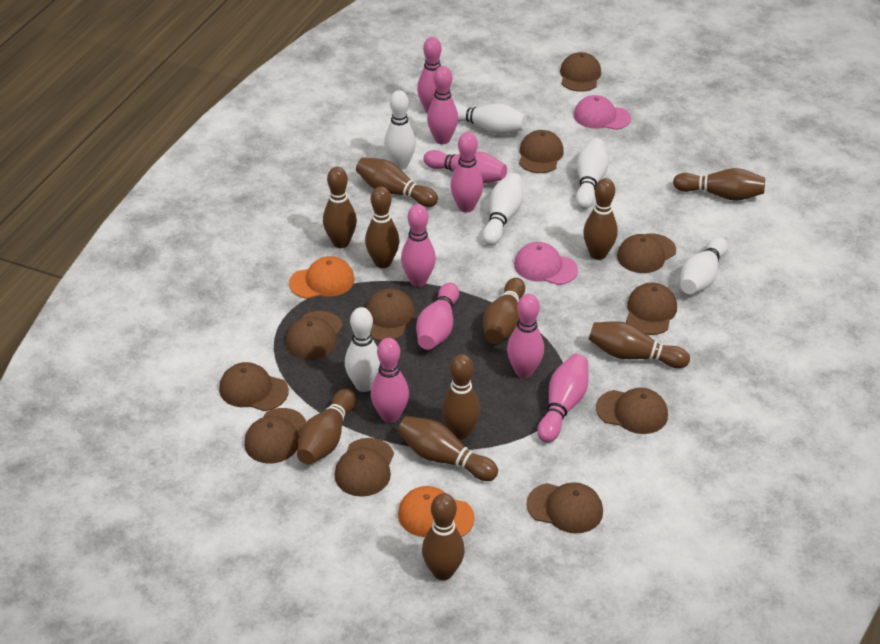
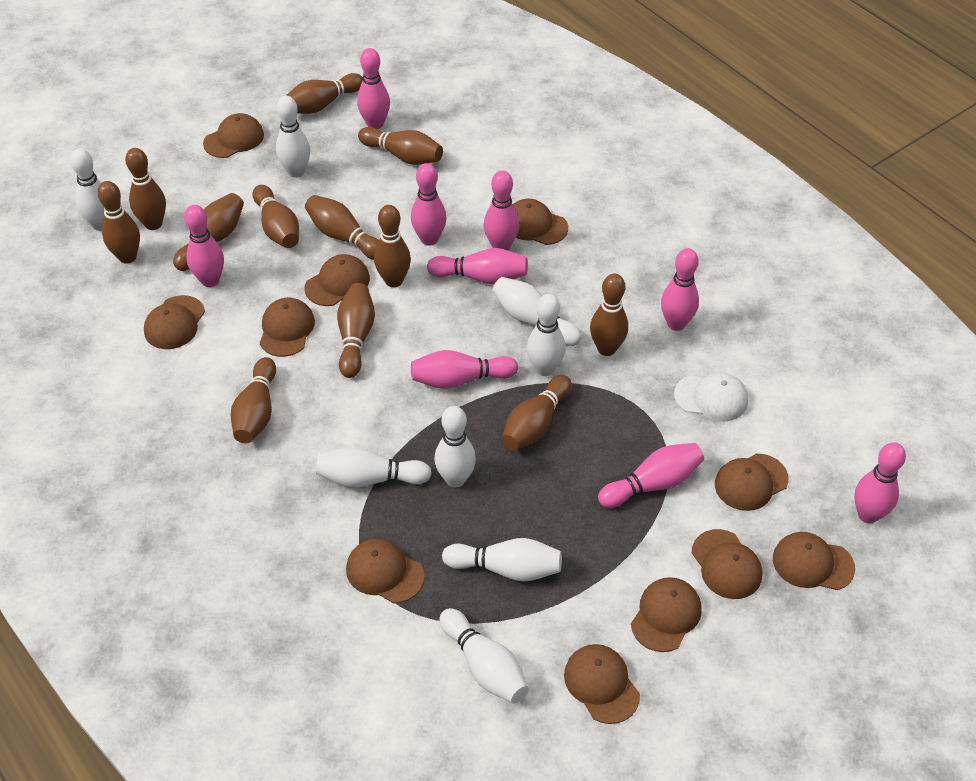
brown bowling pin: [297,388,356,465] [323,167,357,248] [356,157,438,207] [365,186,400,268] [398,416,498,481] [422,493,465,581] [441,354,480,440] [483,278,525,344] [583,178,618,260] [589,321,690,368] [673,168,765,201] = 11 -> [97,181,140,264] [125,148,166,230] [173,193,244,271] [231,357,276,443] [253,185,299,248] [286,73,363,114] [305,195,379,260] [337,283,375,378] [358,127,443,165] [374,205,411,287] [502,375,572,451] [590,274,628,356] = 12
orange cap: [289,256,355,299] [398,486,475,537] = 2 -> none = 0
pink cap: [514,242,578,285] [573,95,631,130] = 2 -> none = 0
white bowling pin: [345,307,380,392] [384,90,416,170] [455,103,527,134] [482,173,523,246] [575,138,609,209] [680,237,728,294] = 6 -> [70,148,105,231] [276,96,310,178] [316,447,432,488] [434,406,476,487] [439,608,529,704] [442,538,562,582] [492,277,582,346] [527,294,566,376] = 8
white cap: none = 0 -> [674,373,748,421] = 1

